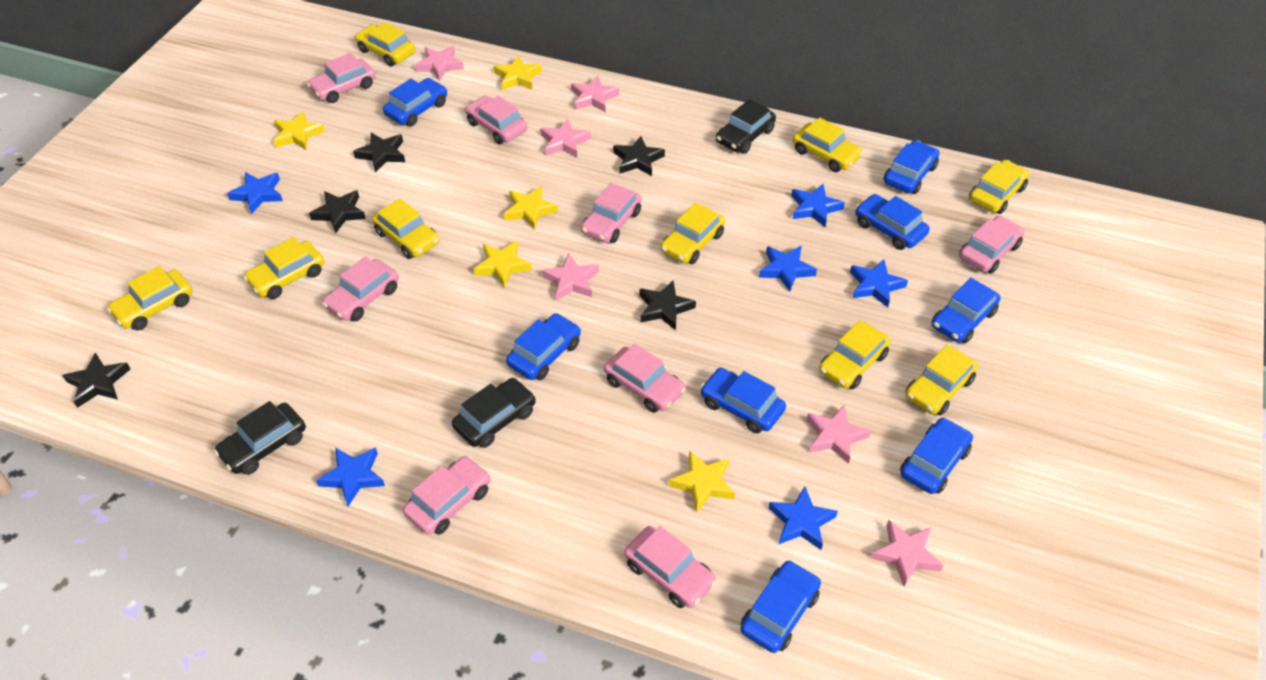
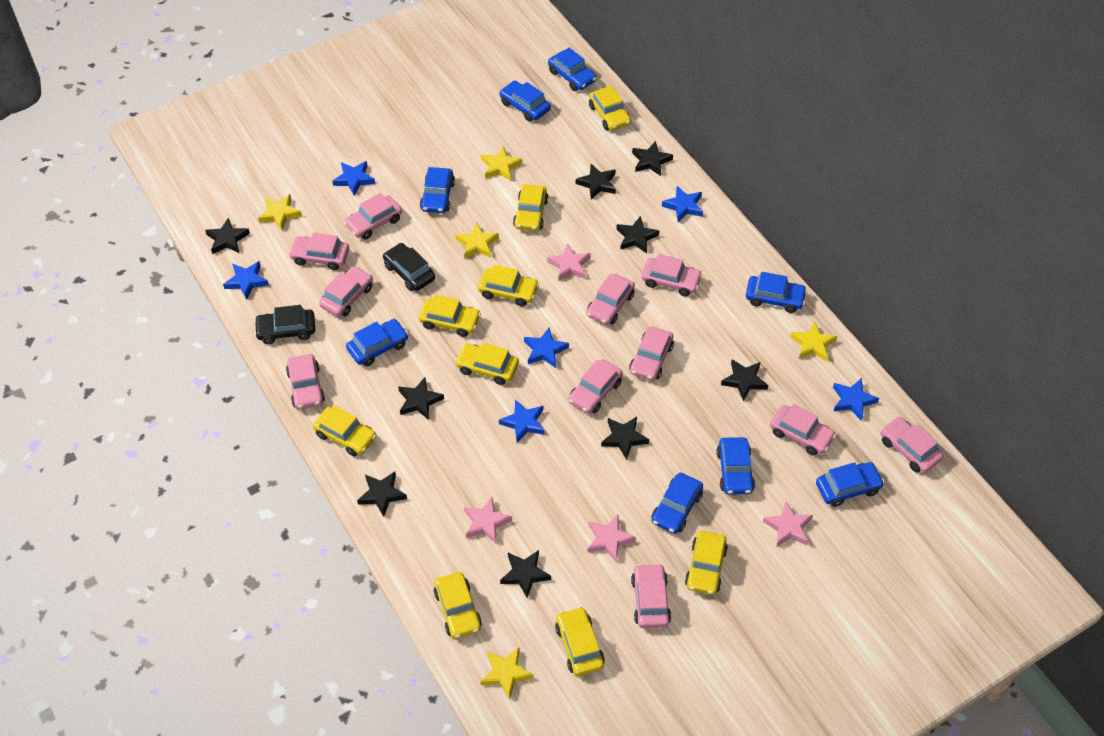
black car: [214,401,306,475] [452,378,536,448] [716,99,776,154] = 3 -> [254,305,315,344] [383,243,435,291] = 2
black star: [62,352,130,408] [309,190,366,233] [353,132,405,172] [613,136,665,176] [640,281,696,330] = 5 -> [205,218,250,254] [357,471,407,517] [398,377,444,420] [500,550,551,598] [576,164,616,199] [601,417,649,460] [616,216,659,253] [632,141,673,176] [721,359,768,401] = 9
pink car: [307,53,376,103] [322,256,399,321] [403,456,490,535] [465,95,528,144] [581,183,642,243] [604,344,686,413] [624,526,717,608] [959,216,1025,274] = 8 -> [286,354,325,409] [288,233,349,270] [319,266,373,317] [344,193,402,239] [568,359,623,414] [586,273,635,325] [629,326,674,381] [631,563,671,628] [641,254,703,297] [770,404,836,456] [881,417,943,473] = 11
pink star: [415,46,464,81] [540,119,591,157] [542,253,599,301] [571,75,619,112] [807,405,871,464] [871,520,944,587] = 6 -> [464,497,512,543] [547,244,591,281] [587,515,636,563] [763,501,813,547] = 4

